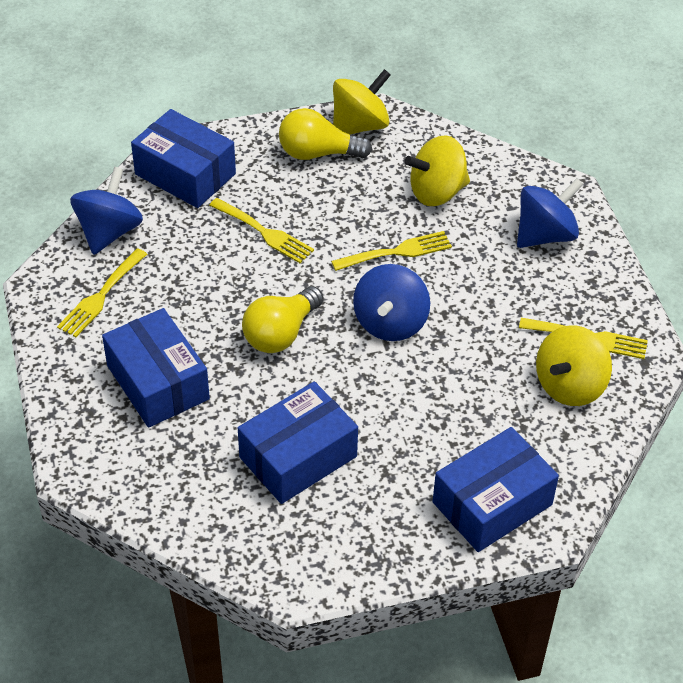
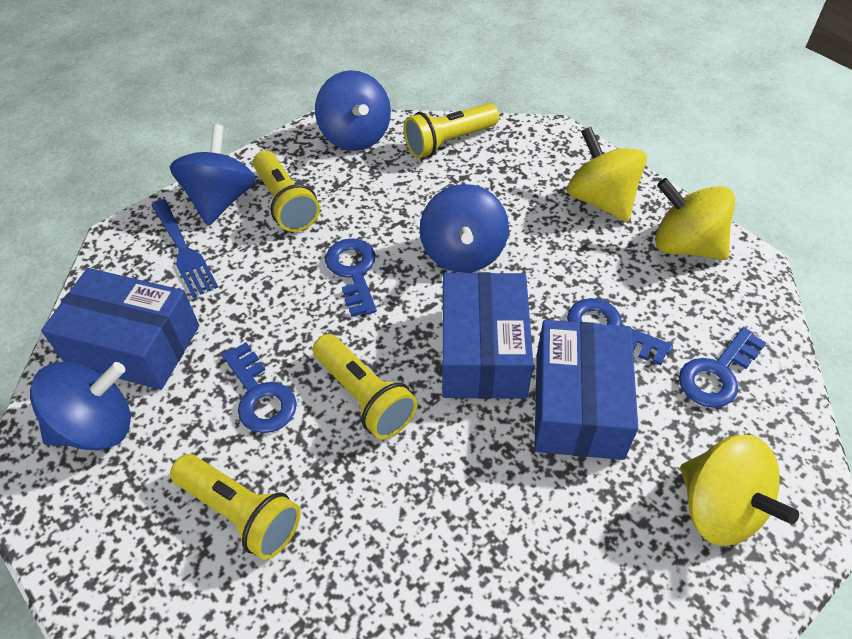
blue box: [102,308,210,428] [131,109,236,208] [238,381,358,504] [433,427,559,552] = 4 -> [41,268,199,390] [442,272,534,399] [534,320,638,460] = 3
blue fork: none = 0 -> [151,199,218,298] = 1
blue key: none = 0 -> [222,342,297,433] [325,238,377,317] [567,298,673,366] [679,327,766,408] = 4
blue spinning top: [70,167,143,255] [353,264,430,341] [517,178,584,248] = 3 -> [30,362,131,450] [170,124,256,226] [315,70,391,151] [420,184,509,273] = 4
yellow flashlight: none = 0 -> [170,454,301,560] [253,151,320,232] [313,334,418,439] [403,103,499,158] = 4
yellow fork: [57,248,147,337] [209,198,314,263] [331,231,452,271] [519,318,648,359] = 4 -> none = 0
yellow light bulb: [242,286,323,353] [279,108,372,160] = 2 -> none = 0

